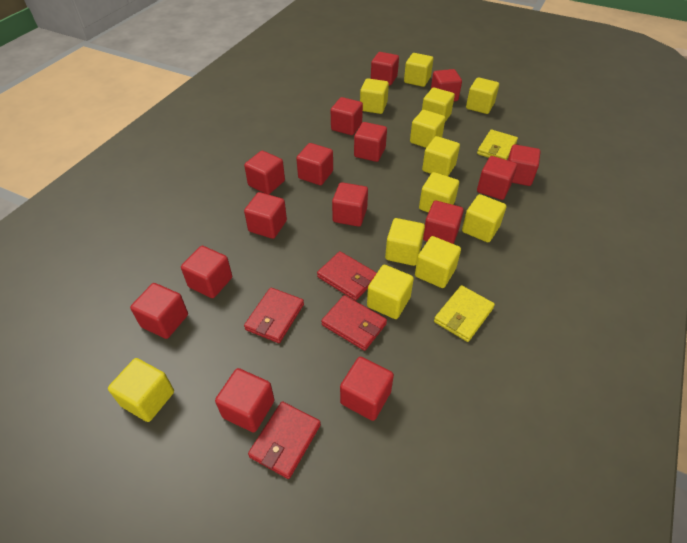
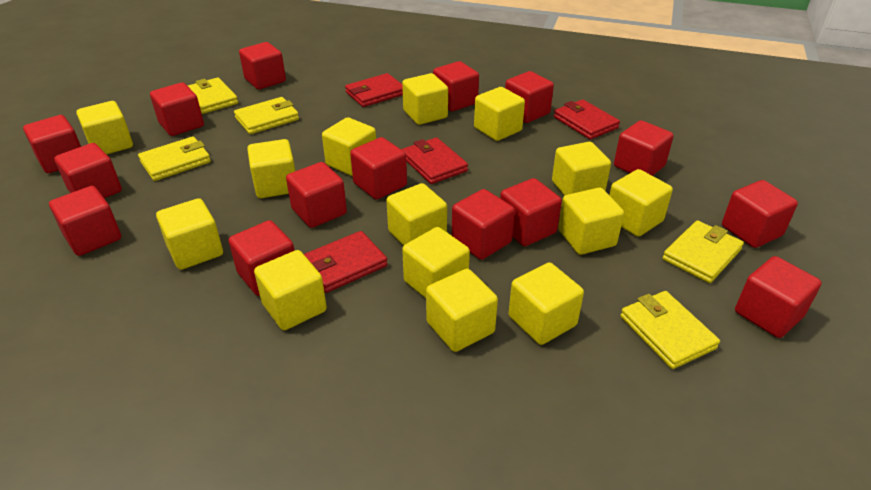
yellow cube: [108,358,174,422] [360,78,389,114] [367,265,414,319] [385,218,425,266] [404,53,433,87] [410,110,446,148] [415,236,461,288] [419,172,459,213] [422,88,455,122] [422,136,460,176] [462,194,507,242] [466,77,499,114] = 12 -> [76,101,133,154] [156,198,223,270] [247,139,295,198] [254,250,327,330] [322,117,376,176] [386,183,447,246] [402,73,448,125] [402,227,470,298] [426,269,498,352] [474,87,525,141] [509,262,584,345] [552,142,611,196] [558,188,624,255] [610,169,673,237] = 14
yellow wallet: [434,285,495,342] [477,129,518,160] = 2 -> [138,136,211,181] [188,77,238,114] [234,97,299,134] [620,291,720,369] [663,220,744,283] = 5

